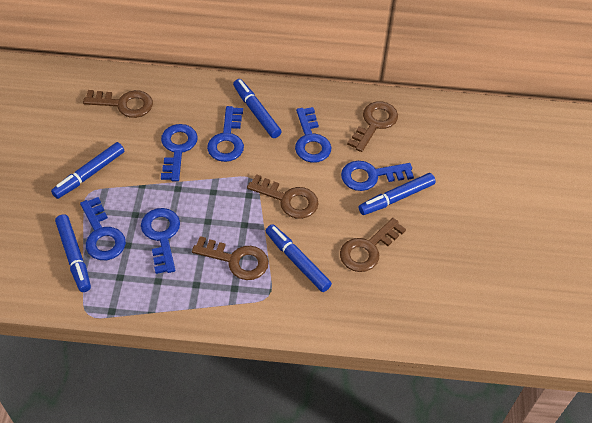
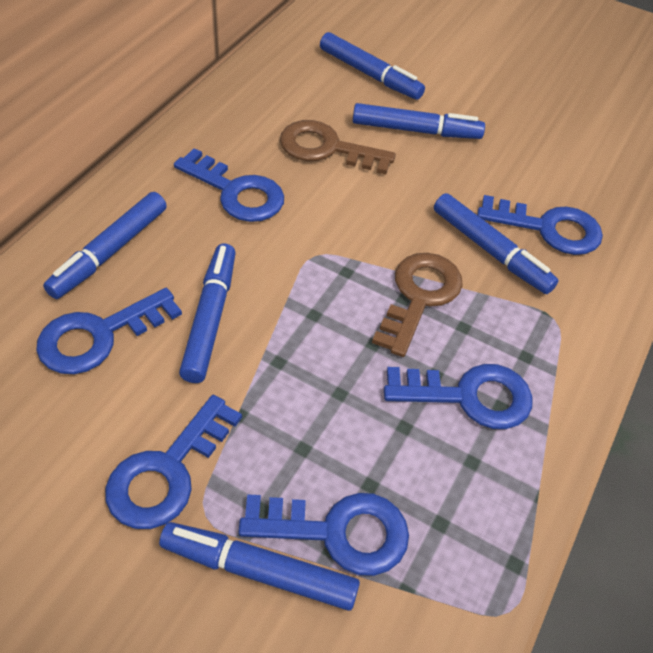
blue marker: [51,142,124,199] [55,214,91,292] [233,79,282,138] [266,224,332,292] [359,173,436,215] = 5 -> [43,192,167,299] [159,522,360,611] [179,244,236,383] [320,32,425,100] [353,103,485,139] [434,193,559,294] = 6
brown key: [83,90,153,118] [192,236,269,280] [247,174,319,219] [340,218,406,272] [347,101,398,152] = 5 -> [280,120,396,174] [372,253,463,357] = 2

